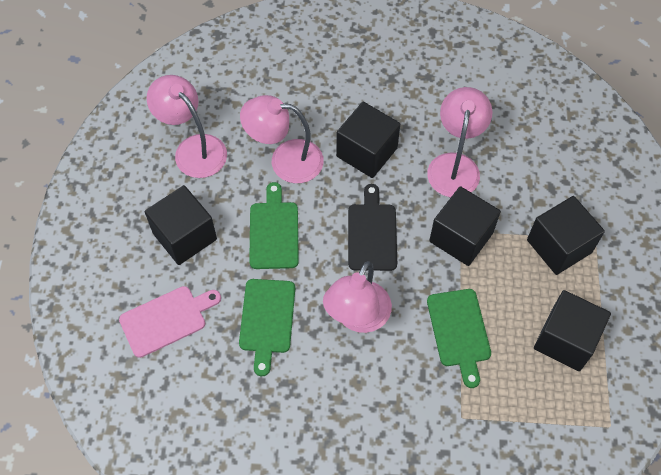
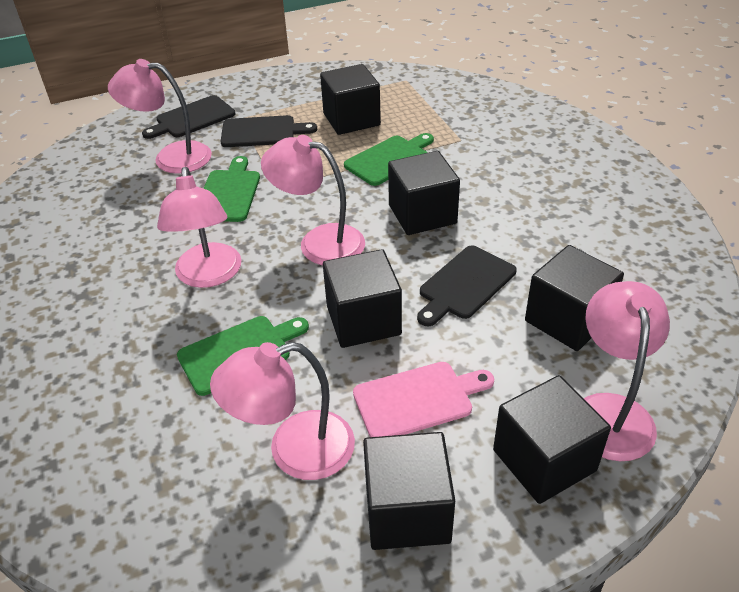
black cube: [145,185,217,265] [336,102,400,178] [429,186,501,266] [527,196,605,275] [534,290,611,371] = 5 -> [320,64,381,135] [323,249,402,348] [363,432,455,550] [388,151,460,235] [493,375,611,504] [525,245,624,351] = 6
black cutting board: [348,184,397,271] = 1 -> [142,95,236,139] [221,115,317,147] [417,245,516,326] = 3
pink lamp: [147,75,227,178] [240,95,324,183] [323,261,392,333] [427,87,492,197] = 4 -> [108,59,212,174] [157,167,241,288] [210,342,355,480] [261,135,365,265] [584,281,670,461] = 5

